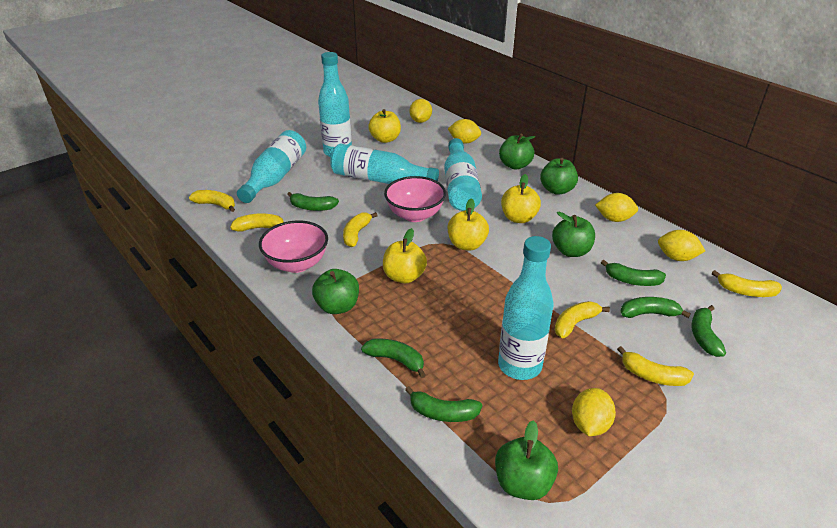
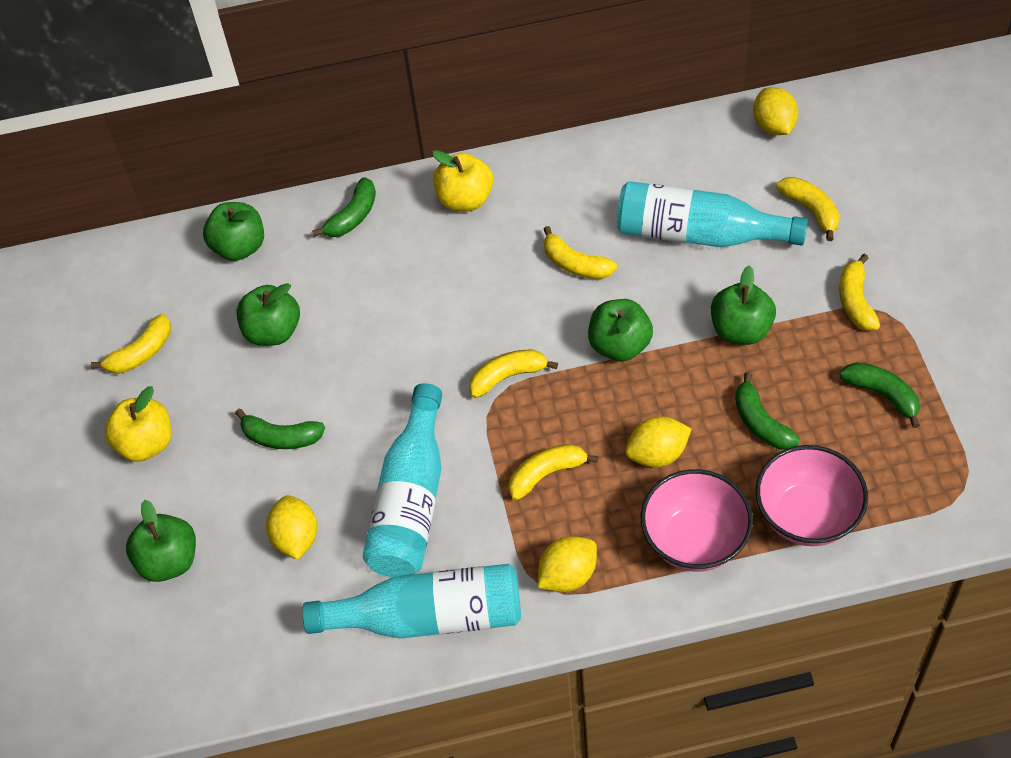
green banana: [287,192,339,211] [361,338,426,378] [405,386,482,422] [601,260,666,286] [621,297,691,318] [691,305,726,357] = 6 -> [235,409,325,449] [312,177,376,237] [735,372,800,449] [839,362,920,428] = 4
turquoise bottle: [237,130,306,203] [318,52,352,157] [330,144,439,184] [444,138,482,211] [498,236,554,380] = 5 -> [302,564,521,639] [362,383,442,577] [616,181,808,247] = 3
yellow apple: [368,109,401,143] [383,228,427,284] [448,198,489,251] [501,174,541,223] = 4 -> [104,386,171,462] [432,150,493,211] = 2
yellow lemon: [410,99,432,123] [448,119,481,144] [572,388,616,436] [595,193,638,222] [658,230,705,261] = 5 -> [266,495,317,560] [538,536,597,592] [625,417,691,467] [753,87,798,135] = 4

